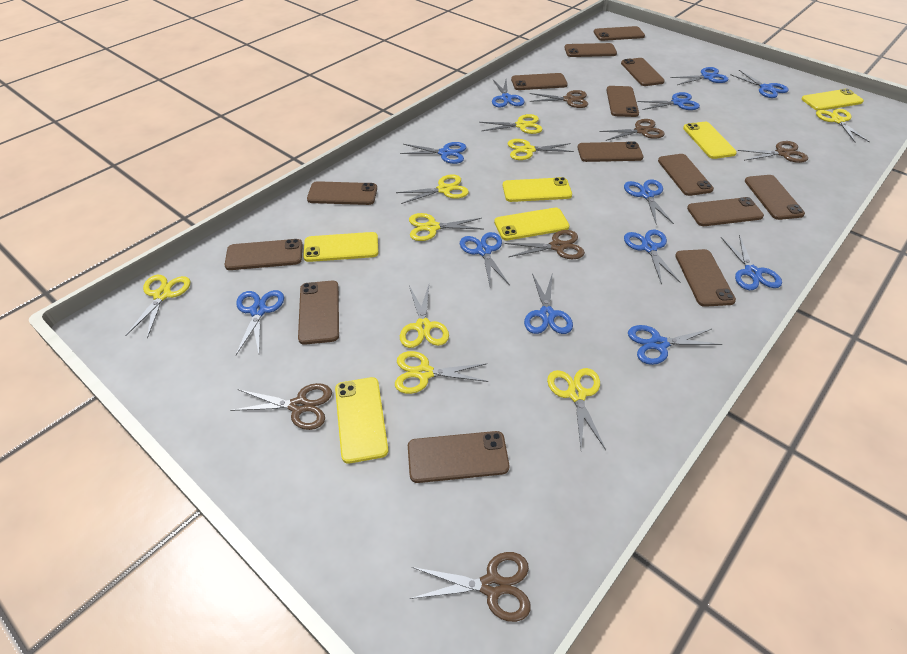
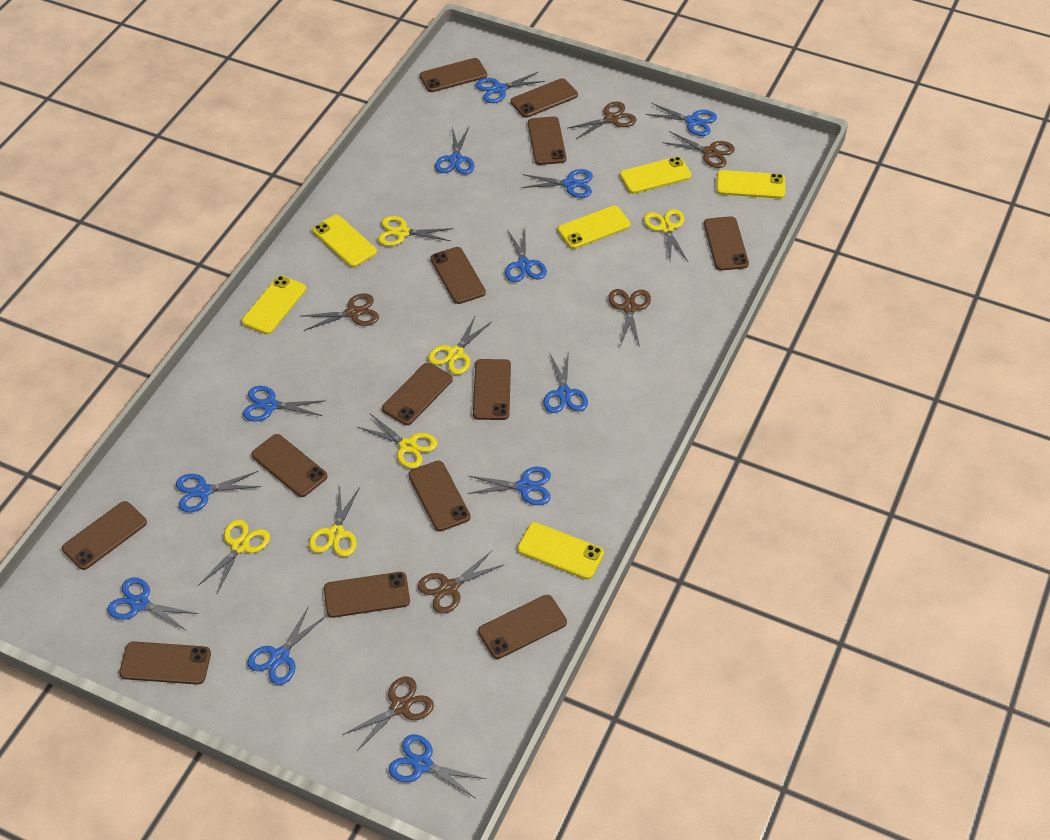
brown phone: [225,239,303,270] [298,281,339,345] [307,181,377,205] [408,431,509,483] [511,73,568,90] [564,43,617,57] [577,141,643,162] [594,26,645,41] [606,86,639,117] [621,58,665,86] [658,154,714,196] [675,249,736,307] [687,197,764,226] [745,175,805,220] = 14 -> [62,501,147,570] [119,641,211,685] [251,434,327,497] [324,572,410,618] [382,363,453,425] [408,461,471,531] [420,58,487,92] [430,247,486,304] [473,359,511,420] [478,595,567,659] [511,78,578,118] [528,116,566,165] [704,216,749,271] = 13
yellow scissors: [125,275,190,339] [395,351,488,394] [396,174,469,204] [400,285,449,348] [409,213,483,241] [479,114,543,134] [508,139,574,160] [547,368,606,450] [816,109,870,143] = 9 -> [198,519,270,595] [309,485,360,557] [358,413,437,468] [378,216,453,246] [428,315,491,375] [644,209,688,261] = 6

